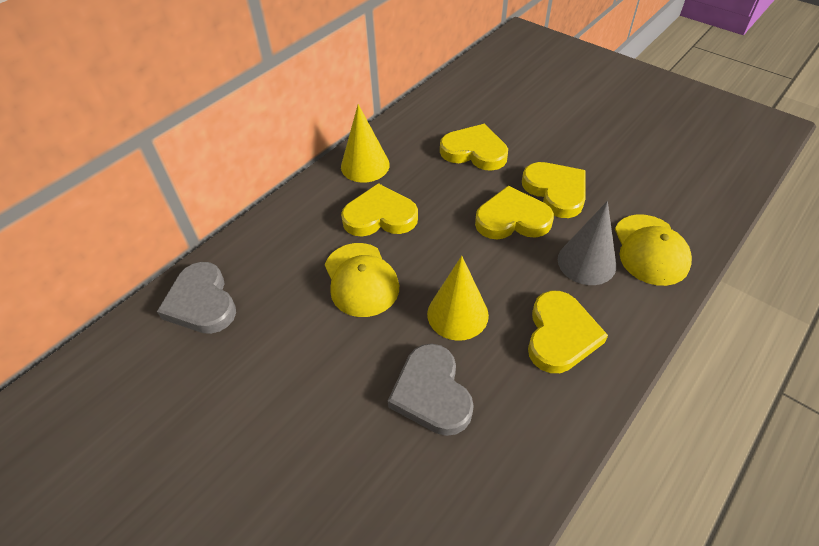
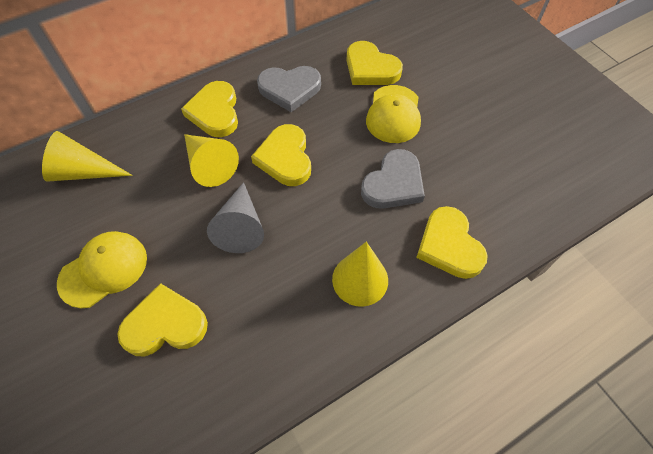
yellow cone: [341,104,390,183] [427,256,489,341] = 2 -> [42,131,132,182] [184,134,239,187] [332,242,388,307] = 3

